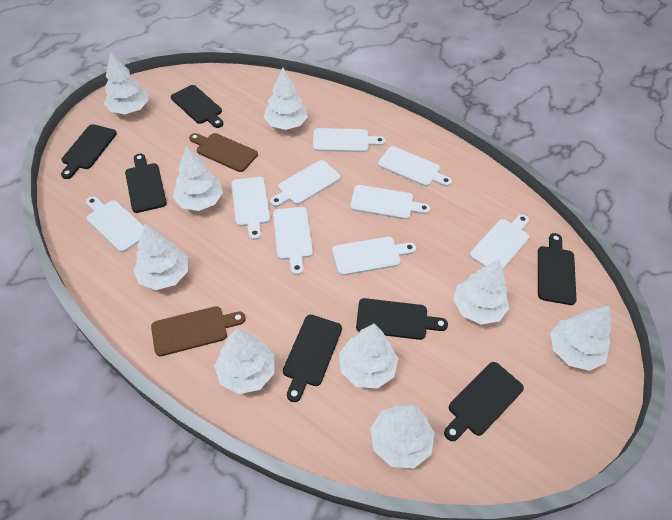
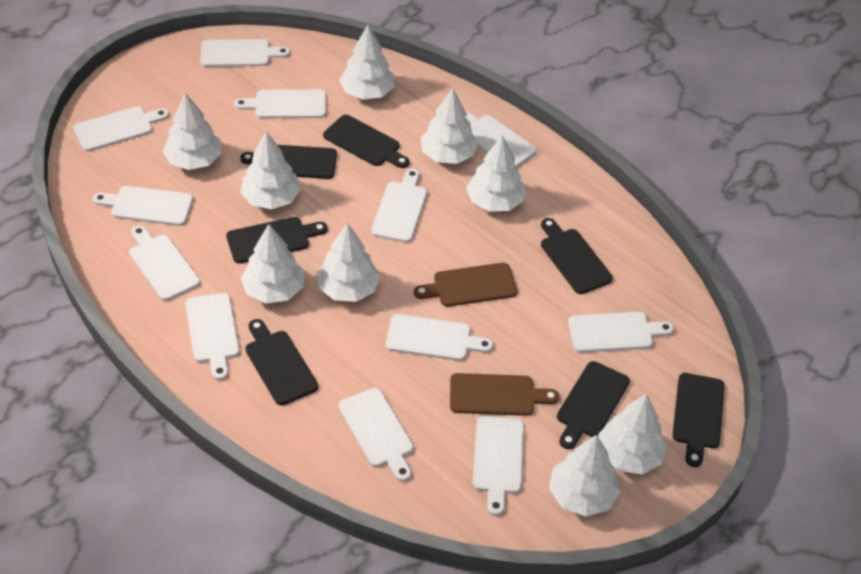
white cutting board: [86,196,144,252] [231,177,270,240] [270,160,341,207] [273,207,313,275] [313,128,385,152] [332,237,416,276] [350,185,430,219] [378,146,452,187] [470,214,529,270] = 9 -> [73,106,169,152] [93,186,193,226] [129,226,200,301] [186,293,240,380] [200,39,290,67] [234,89,326,118] [338,388,414,482] [371,169,427,243] [386,314,493,361] [465,110,537,167] [473,416,524,516] [568,312,674,353] = 12

